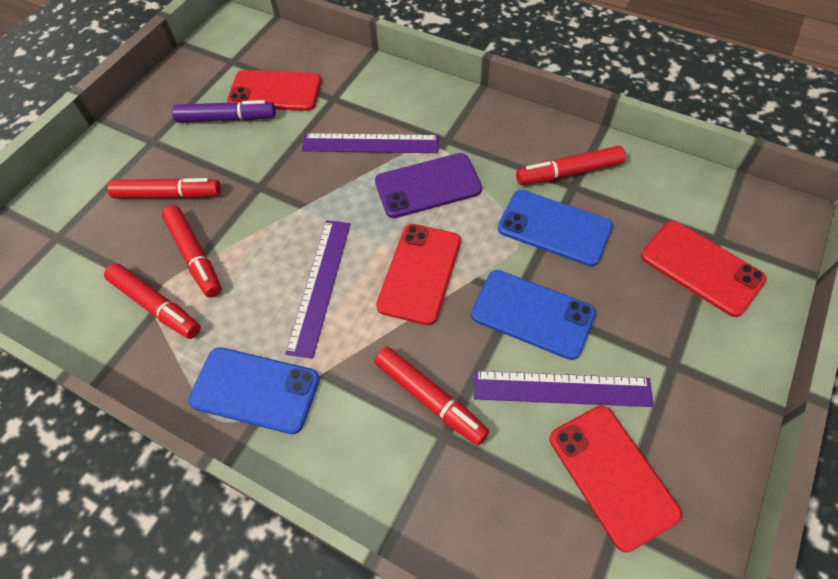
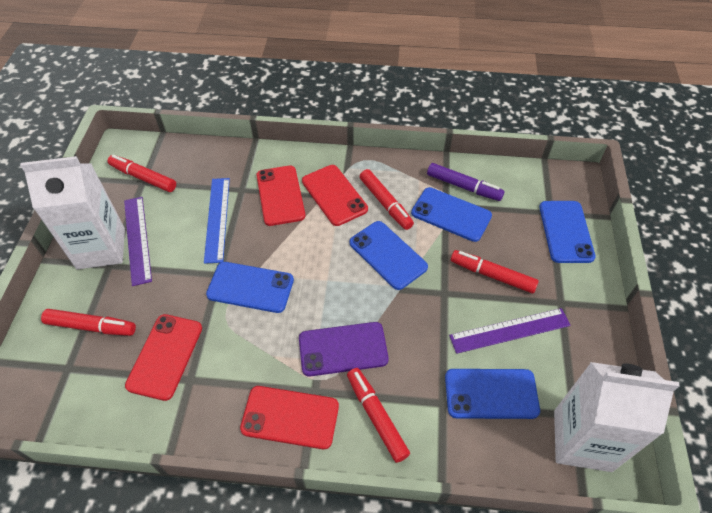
blue phone: [188,347,320,434] [471,270,596,360] [498,190,613,266] = 3 -> [206,262,294,313] [350,221,428,290] [411,187,492,242] [445,369,540,419] [539,201,596,263] = 5
blue ruler: none = 0 -> [204,178,230,264] = 1
purple ruler: [285,220,350,359] [302,133,439,153] [474,371,654,407] = 3 -> [124,197,152,286] [449,308,571,354] = 2
white carton: none = 0 -> [20,156,125,269] [554,362,679,472] = 2

